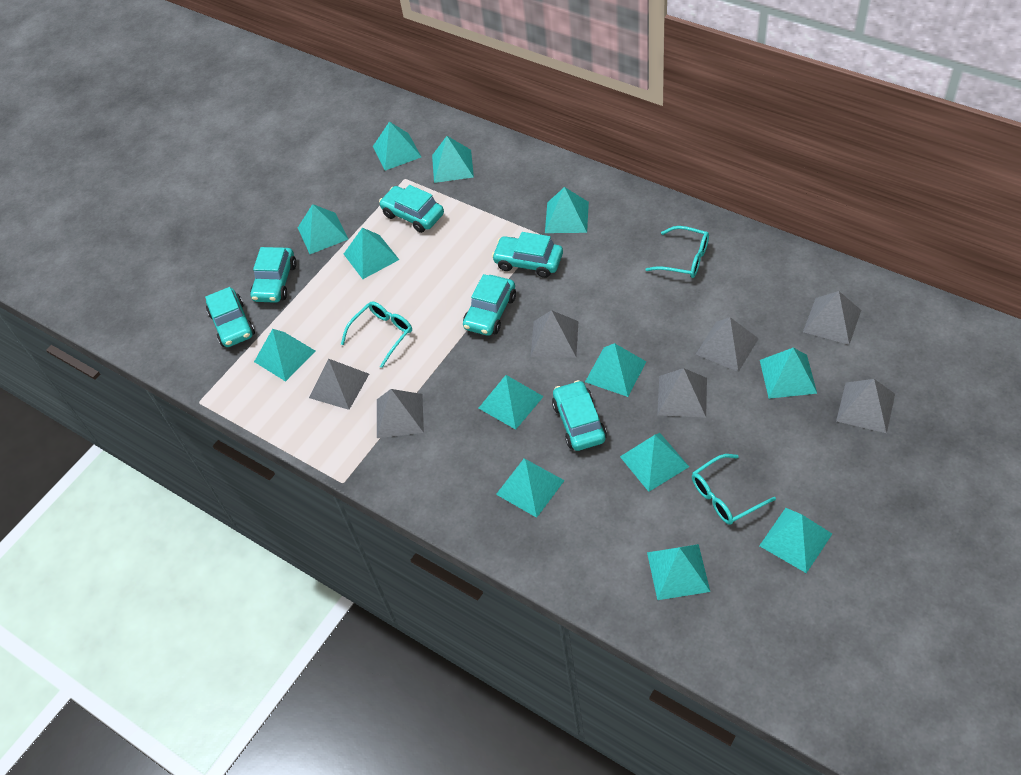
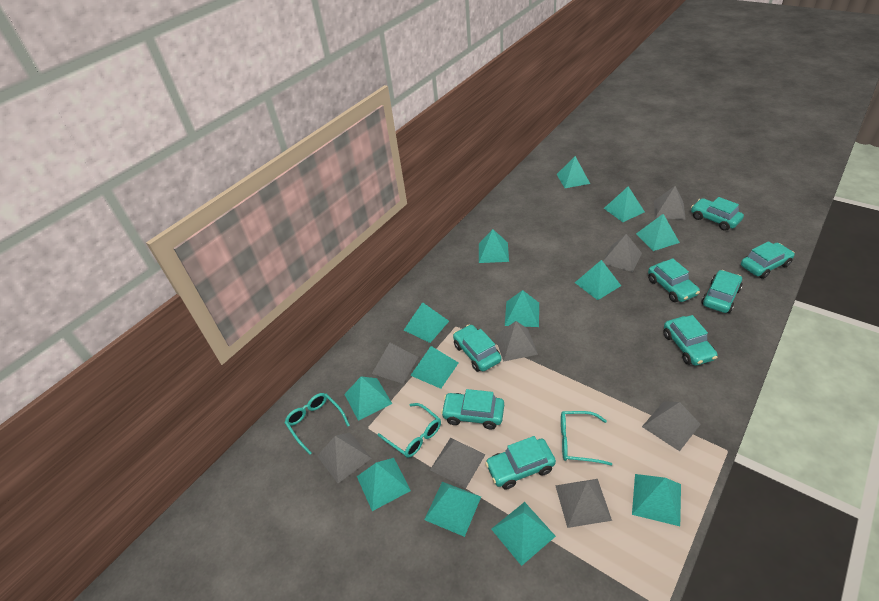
grey pyramid: [309,358,369,410] [377,389,424,438] [531,310,579,358] [657,368,707,417] [696,317,759,372] [803,291,861,345] [836,379,895,433] = 7 -> [317,432,371,483] [372,343,418,384] [430,438,486,488] [495,321,538,362] [555,479,612,528] [603,234,642,272] [642,401,701,451] [654,186,686,220] = 8
turquoise car: [205,287,255,347] [250,247,297,303] [379,185,444,233] [463,274,516,336] [492,232,563,278] [552,380,607,451] = 6 -> [441,389,504,429] [453,324,502,372] [485,436,556,490] [648,258,700,302] [664,315,718,366] [691,197,744,231] [701,270,743,313] [741,241,795,279] = 8

